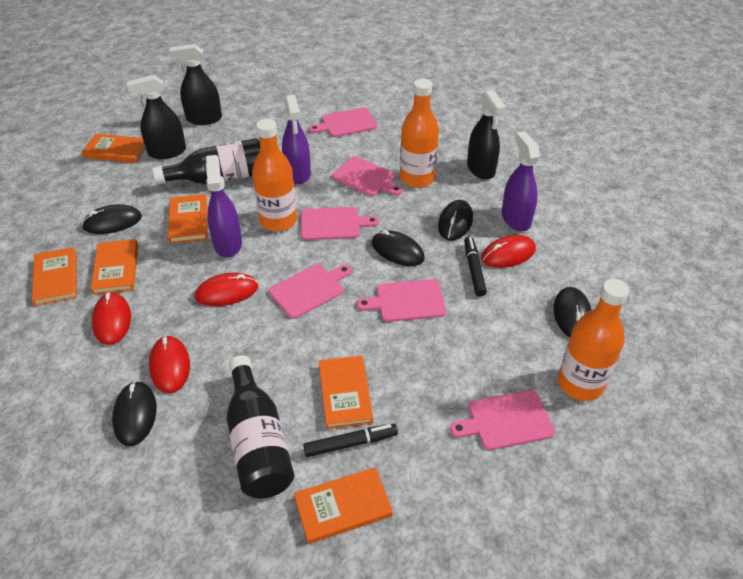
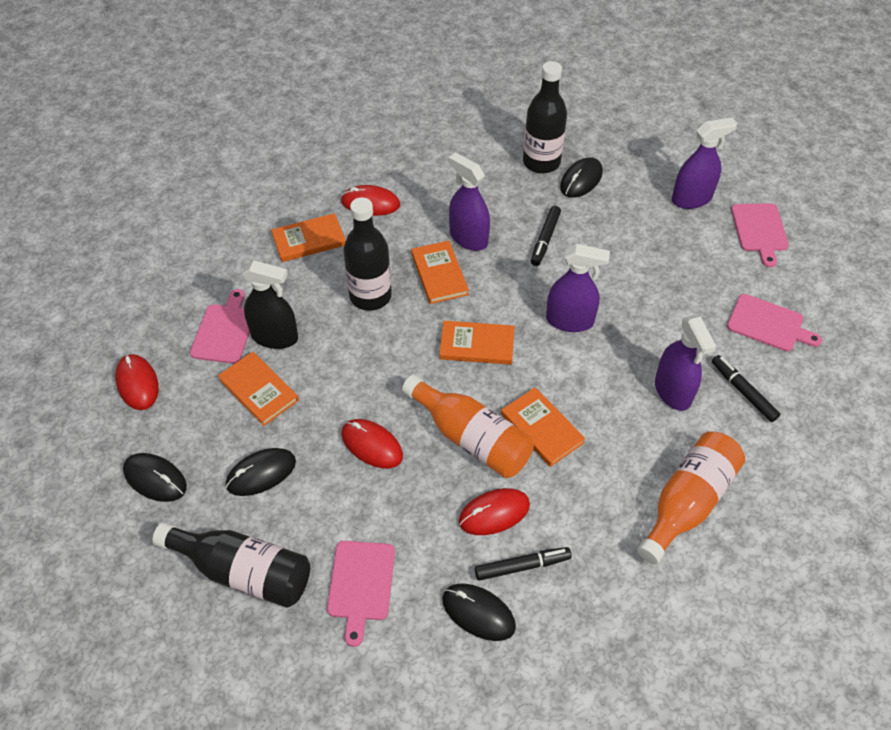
black bottle: [152,138,260,185] [227,355,294,499] = 2 -> [152,522,310,608] [343,197,392,311] [523,61,567,173] = 3
black marker: [303,424,398,457] [464,236,487,297] = 2 -> [475,547,572,581] [531,206,561,266] [712,355,780,422] = 3
black mouse: [82,204,142,234] [112,381,156,446] [372,230,425,266] [438,200,473,241] [553,287,591,337] = 5 -> [123,453,187,502] [226,448,296,496] [442,583,516,641] [560,157,603,198] = 4
black spray bottle: [127,75,186,159] [169,44,222,125] [467,90,506,180] = 3 -> [242,260,298,349] = 1
orange book: [32,247,77,306] [82,134,146,163] [91,239,138,295] [168,194,207,244] [294,467,393,544] [319,355,373,429] = 6 -> [218,352,299,426] [271,213,346,262] [411,241,469,304] [439,321,514,365] [501,387,585,467] = 5
orange bottle: [252,119,297,231] [400,79,439,188] [558,279,629,401] = 3 -> [402,375,534,478] [637,432,745,564] = 2
pink cutting board: [269,264,351,319] [301,207,379,240] [309,107,378,137] [332,156,403,196] [357,279,446,322] [450,390,555,450] = 6 -> [190,289,250,364] [327,541,395,647] [727,294,822,351] [731,203,789,267] = 4
purple spray bottle: [206,155,242,258] [282,95,311,184] [502,131,540,231] = 3 -> [448,152,490,251] [546,244,610,332] [655,315,716,411] [672,117,737,209] = 4

